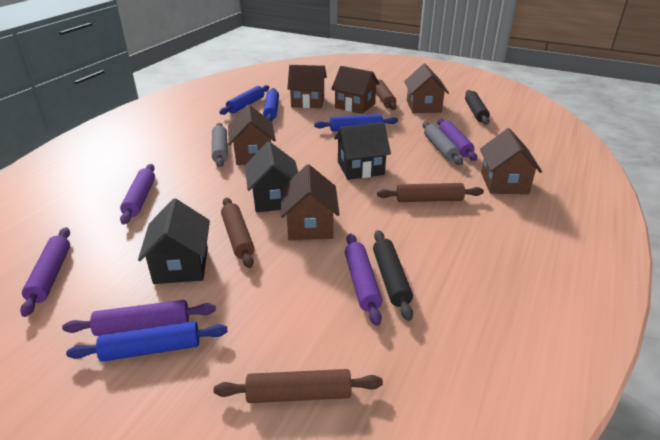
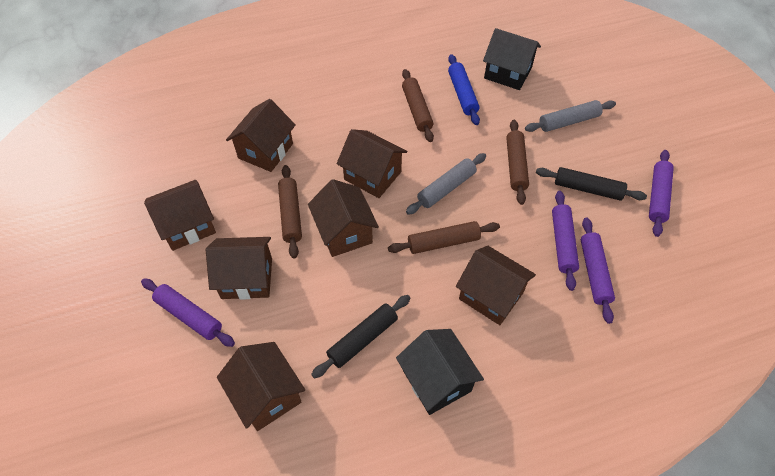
black house: [138,198,210,284] [245,141,298,212] [334,122,391,180] = 3 -> [396,329,484,415] [483,28,541,90] = 2
blue rolling pin: [66,321,228,362] [219,85,269,115] [263,88,279,122] [314,114,398,131] = 4 -> [448,54,480,125] = 1
brown house: [228,105,276,165] [281,164,340,240] [287,65,327,108] [331,66,380,114] [404,64,449,113] [480,128,542,194] = 6 -> [144,180,216,251] [206,237,272,300] [217,342,305,431] [226,99,296,172] [308,179,379,257] [337,129,407,198] [456,246,536,325] = 7
purple rolling pin: [20,227,70,317] [62,300,216,336] [120,164,155,224] [345,233,382,326] [437,118,477,161] = 5 -> [141,279,235,347] [552,191,579,291] [581,217,615,324] [649,150,674,237] = 4

